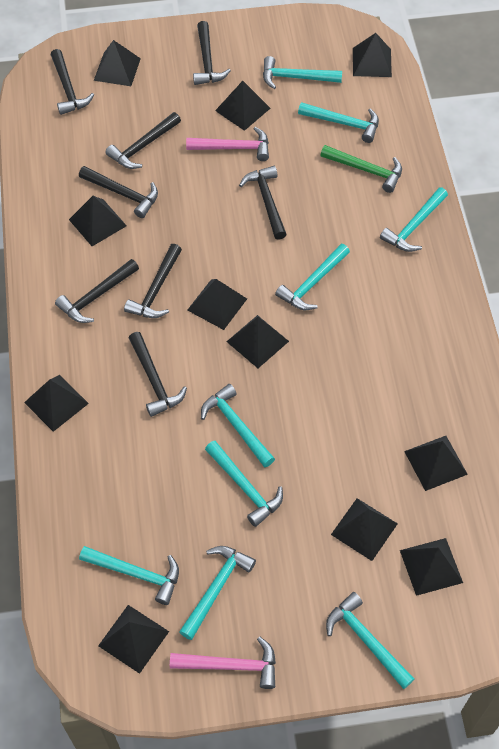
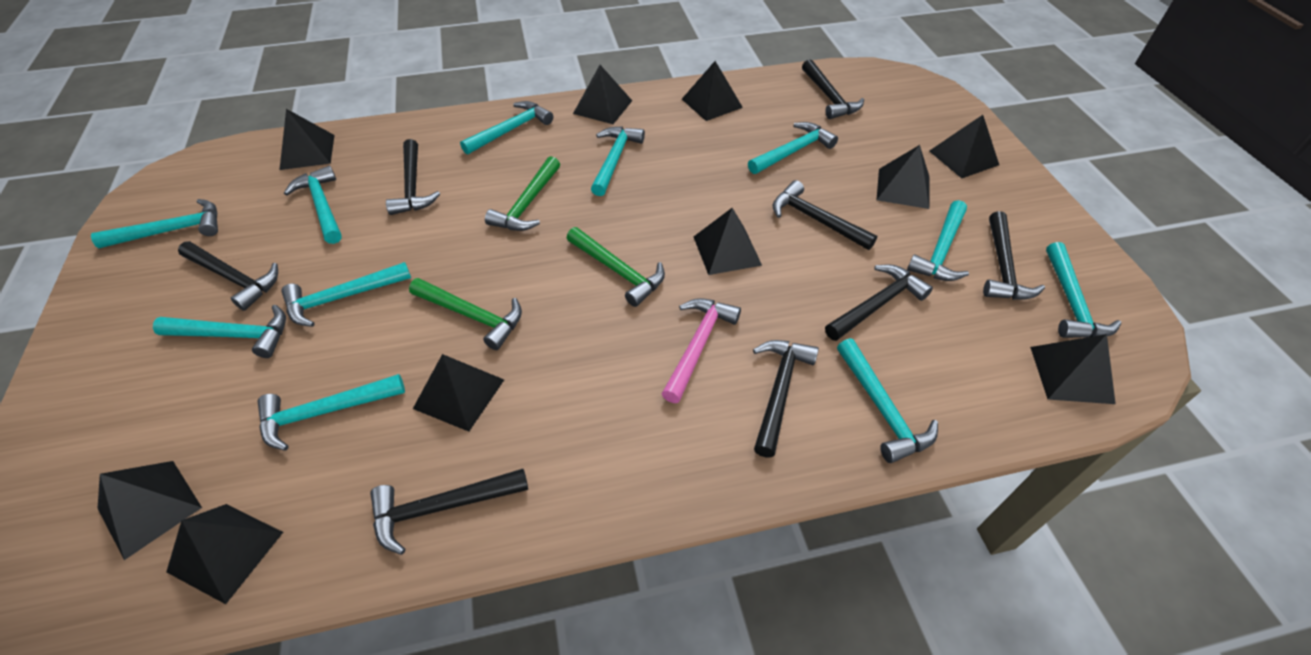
black pyramid: [24,375,89,432] [69,196,127,246] [94,40,141,86] [98,605,169,674] [187,279,247,330] [215,81,271,131] [226,315,289,368] [331,498,398,561] [353,33,392,77] [400,538,463,596] [404,436,468,491] = 11 -> [98,461,202,560] [166,504,283,604] [280,109,335,170] [413,354,504,432] [573,65,632,124] [682,61,743,121] [694,208,762,275] [876,145,930,209] [929,115,999,178] [1030,334,1116,404] = 10
green hammer: [320,145,402,193] = 1 -> [409,278,522,350] [485,156,560,231] [567,227,665,307] = 3
pink hammer: [170,637,276,689] [186,127,269,161] = 2 -> [662,298,741,403] = 1
turquoise hammer: [79,546,179,605] [179,546,256,640] [201,384,275,467] [205,441,283,527] [263,56,342,89] [275,244,350,310] [298,102,379,143] [326,592,414,689] [380,187,448,252] = 9 -> [91,199,218,248] [153,305,286,358] [258,374,405,451] [282,262,411,327] [284,166,342,244] [460,101,553,155] [591,126,645,196] [748,122,838,174] [837,338,938,463] [907,200,969,281] [1046,242,1121,338] = 11

